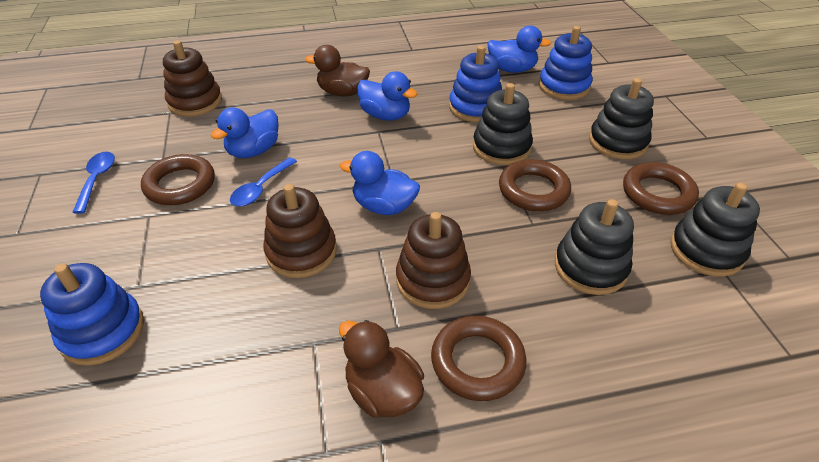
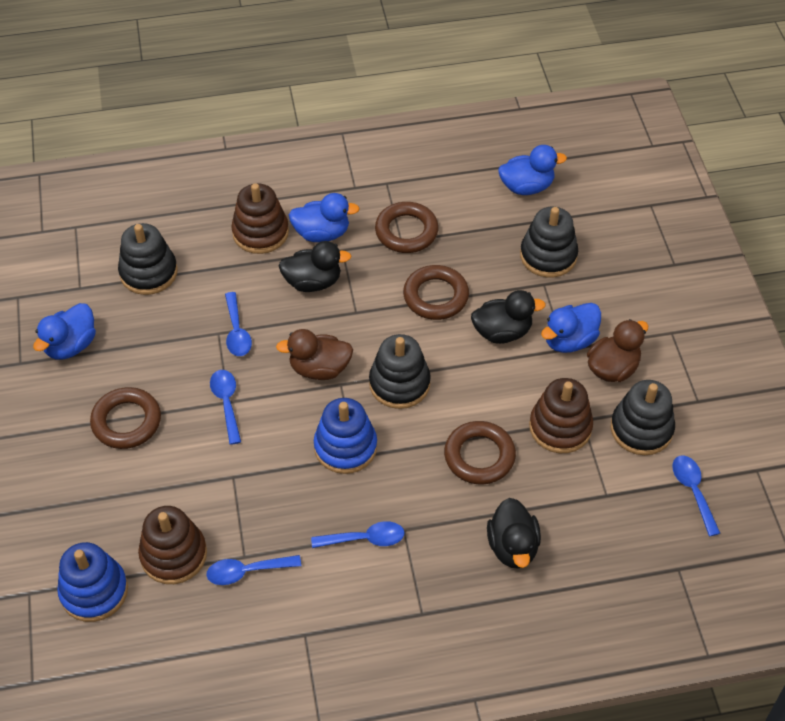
black duck: none = 0 -> [278,241,351,292] [471,290,546,344] [487,498,541,569] = 3
blue spoon: [72,152,115,214] [230,157,297,206] = 2 -> [206,555,301,585] [210,370,241,445] [225,292,252,356] [311,521,405,548] [672,455,720,537] = 5
blue stacking toy: [40,263,144,366] [449,46,502,122] [539,26,593,100] = 3 -> [57,542,128,622] [314,398,377,474] = 2

